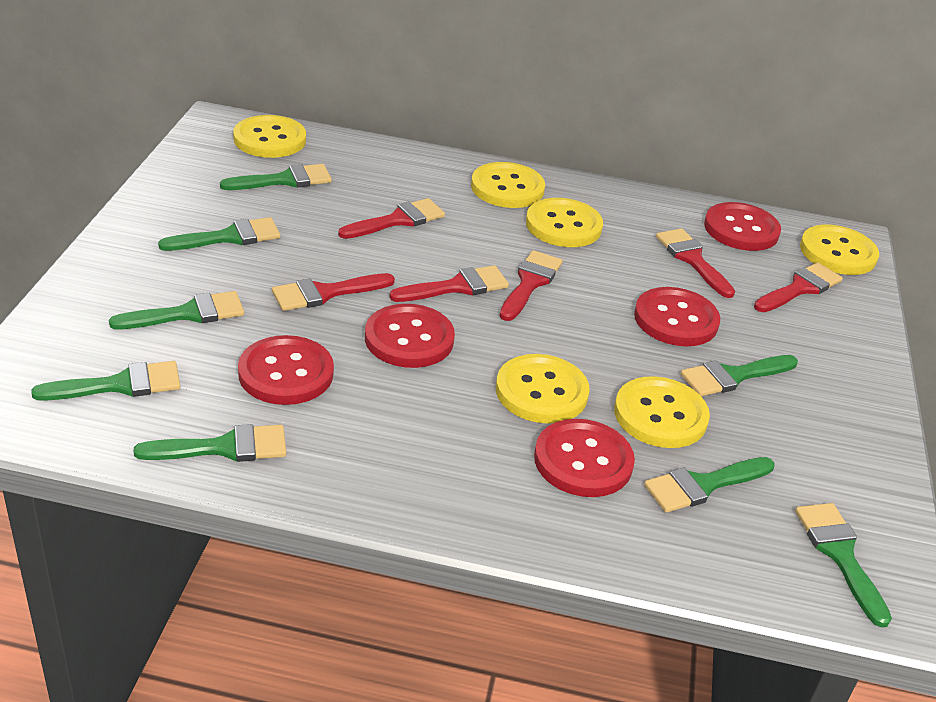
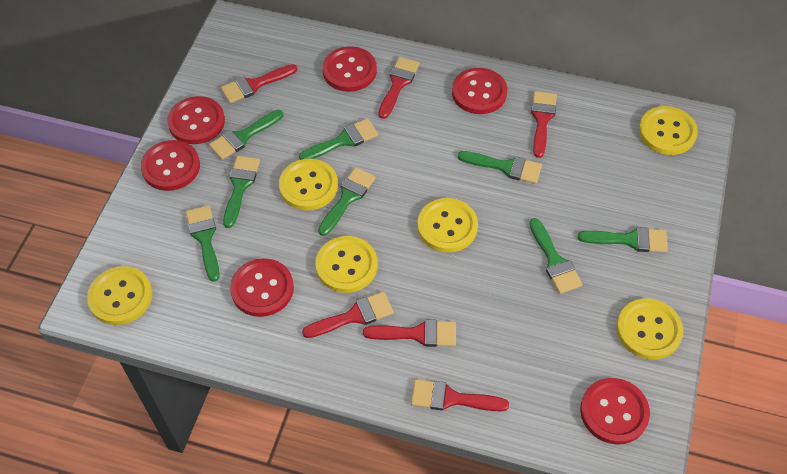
red button: [238,335,334,405] [365,304,455,368] [534,419,635,497] [634,287,720,346] [704,202,781,251] = 5 -> [141,140,200,191] [167,96,225,144] [230,258,294,317] [322,46,377,92] [452,68,507,114] [580,378,650,445] = 6

